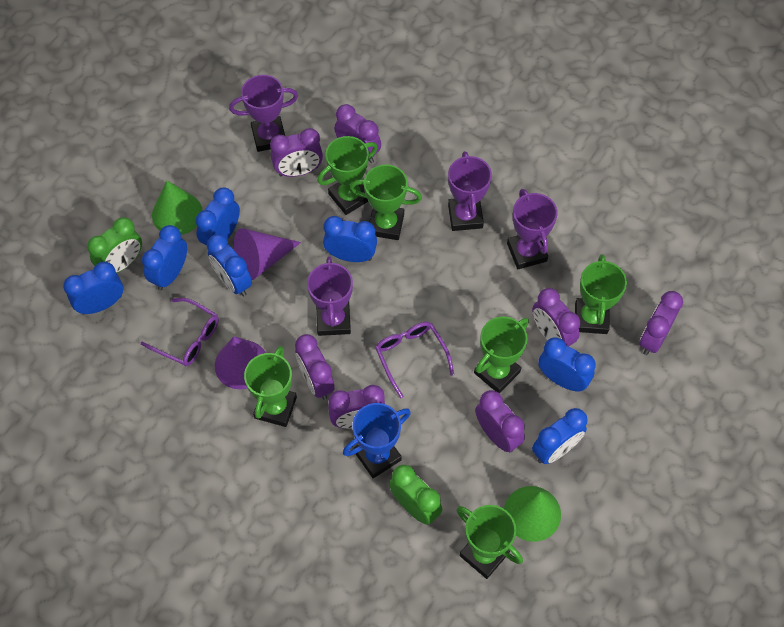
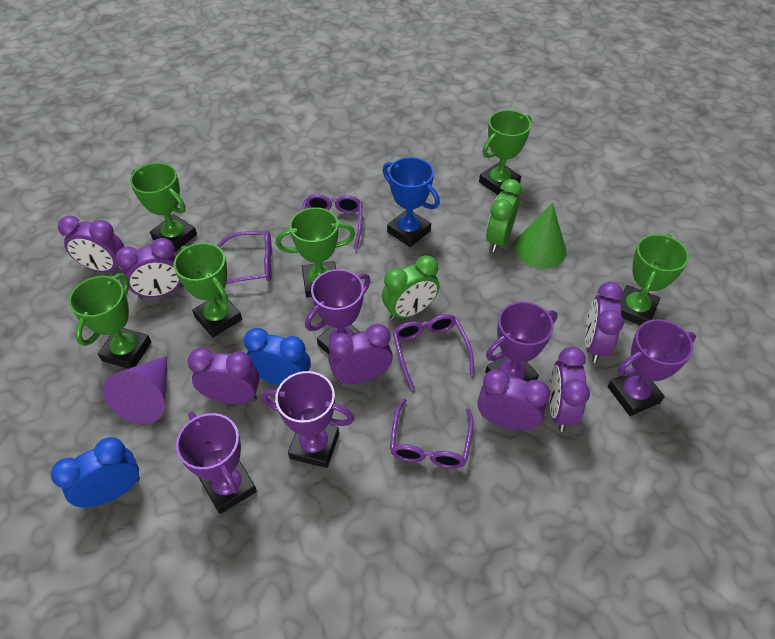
blue clock: [63,262,123,315] [142,225,187,290] [195,188,240,246] [207,234,252,297] [323,216,377,262] [532,408,587,464] [538,337,596,391] = 7 -> [51,437,140,508] [244,328,311,386] = 2
green cone: [152,180,203,235] [504,486,561,542] = 2 -> [514,203,566,269] = 1
purple cone: [215,336,266,389] [234,228,301,280] = 2 -> [103,356,167,424] = 1
purple glasses: [141,298,219,366] [375,322,454,398] = 2 -> [216,231,272,284] [302,194,362,249] [390,399,474,469] [393,314,474,390] = 4
purple trophy: [229,75,298,152] [307,256,353,336] [448,151,492,231] [507,189,558,269] = 4 -> [176,412,257,514] [262,371,354,468] [305,269,370,354] [485,302,558,382] [608,319,696,416] = 5

